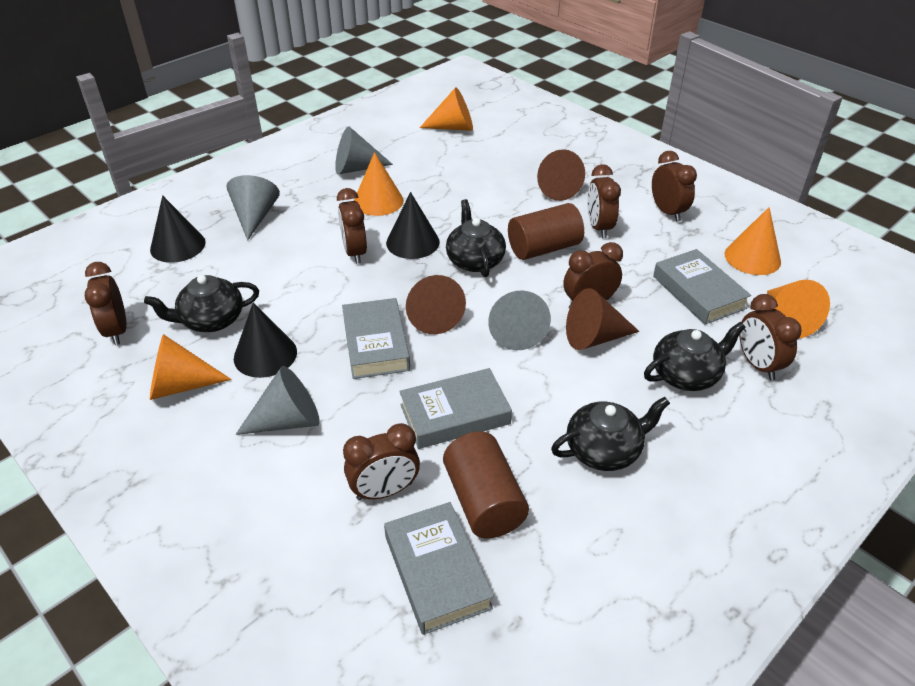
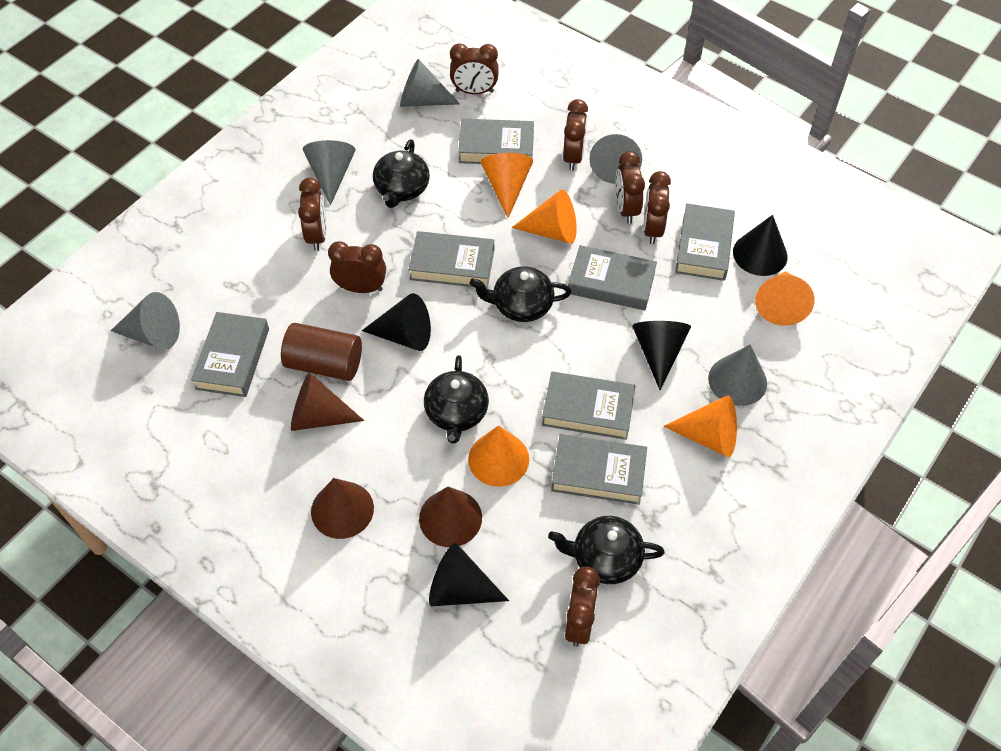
black cone: [150,195,206,263] [234,303,297,378] [386,192,440,259] = 3 -> [362,293,431,351] [429,543,509,606] [632,321,691,390] [733,215,788,276] = 4
brown cylinder: [443,431,529,538] [508,203,584,260] = 2 -> [281,323,362,381] = 1
grey book: [342,298,410,379] [384,502,494,635] [399,368,512,449] [653,249,751,325] = 4 -> [191,312,269,397] [408,231,494,288] [458,119,534,164] [542,371,635,440] [551,434,647,505] [568,245,657,310] [675,203,735,281] = 7
grey cone: [226,175,280,240] [235,366,320,435] [335,126,393,174] [488,290,551,350] = 4 -> [111,292,180,350] [303,140,356,206] [400,59,460,107] [589,134,642,184] [708,345,767,406] = 5

